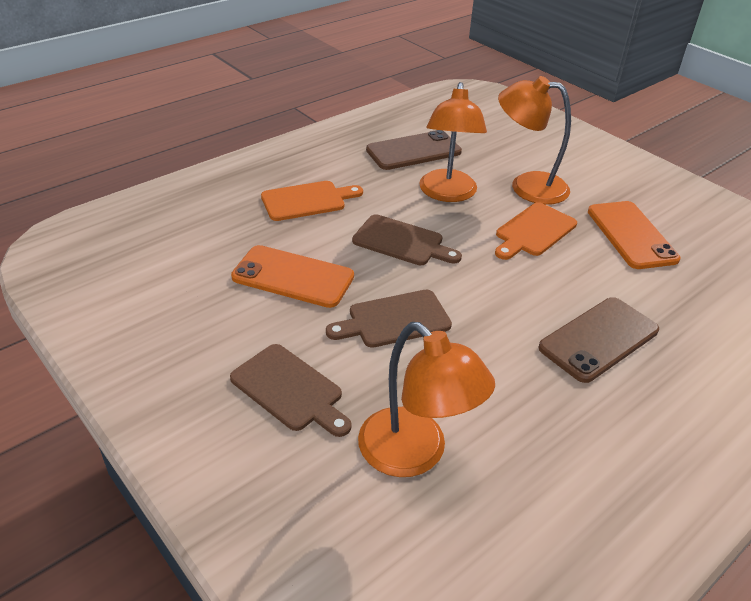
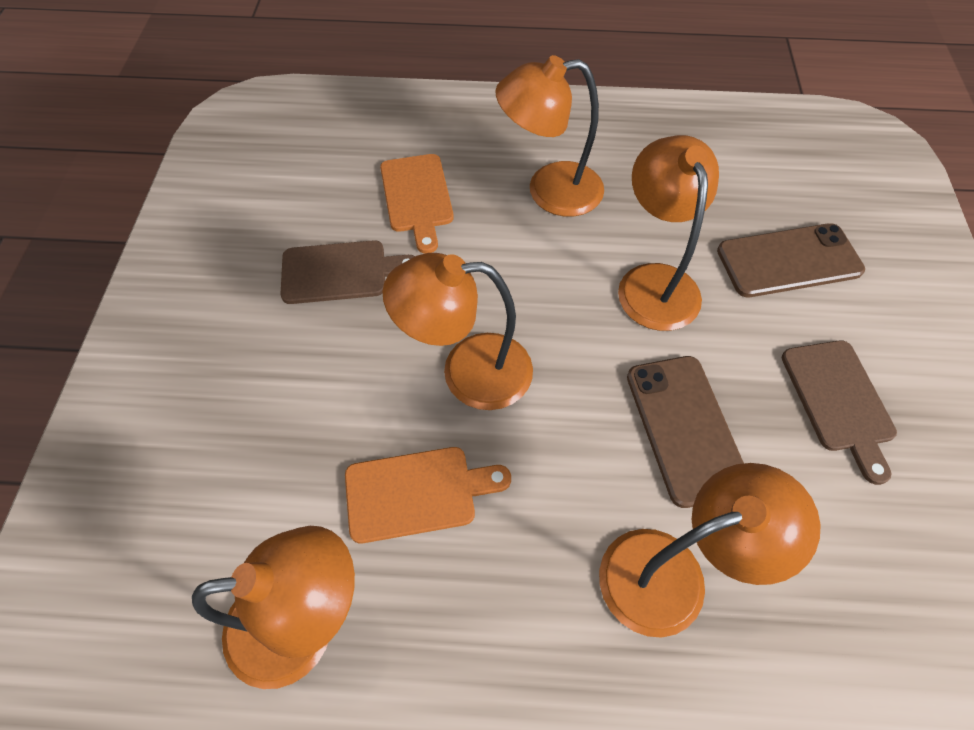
brown cutting board: [230,344,352,437] [326,290,452,348] [352,214,462,265] = 3 -> [281,240,415,304] [782,340,897,485] = 2
orange lamp: [358,322,495,477] [419,82,487,202] [498,76,571,205] = 3 -> [192,526,355,689] [382,253,533,410] [495,55,604,217] [599,463,821,638] [618,135,719,331] = 5
orange phone: [231,245,354,308] [588,201,681,269] = 2 -> none = 0

